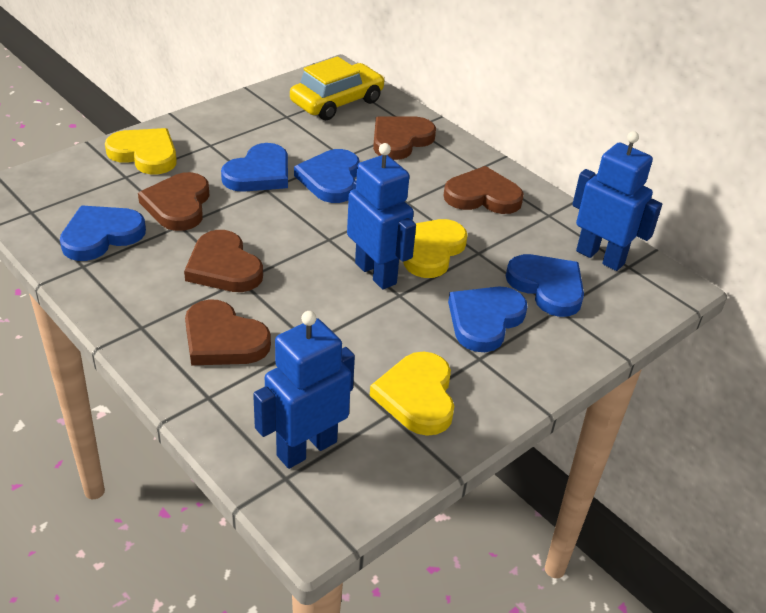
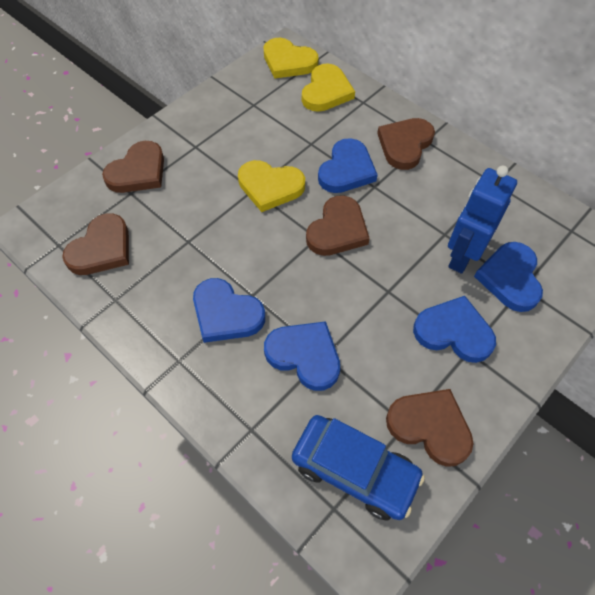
blue car: none = 0 -> [292,415,425,521] = 1
blue robot: [253,311,355,469] [347,143,416,290] [572,131,662,271] = 3 -> [448,166,517,274] = 1
yellow car: [290,56,385,120] = 1 -> none = 0

